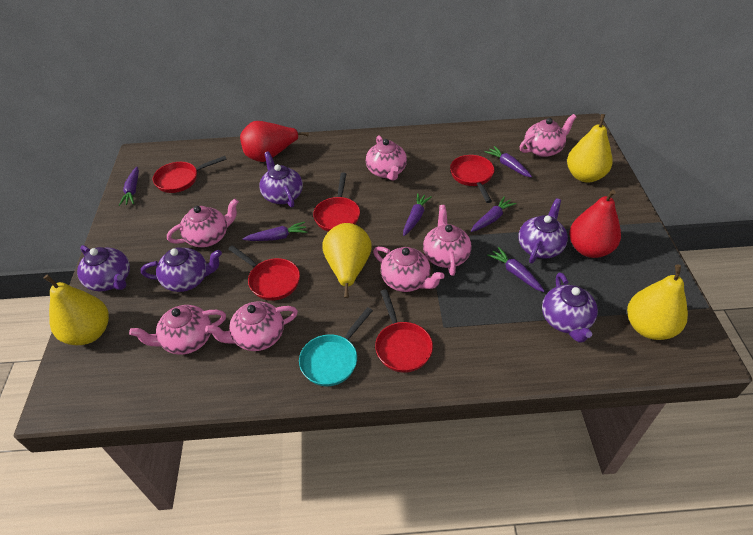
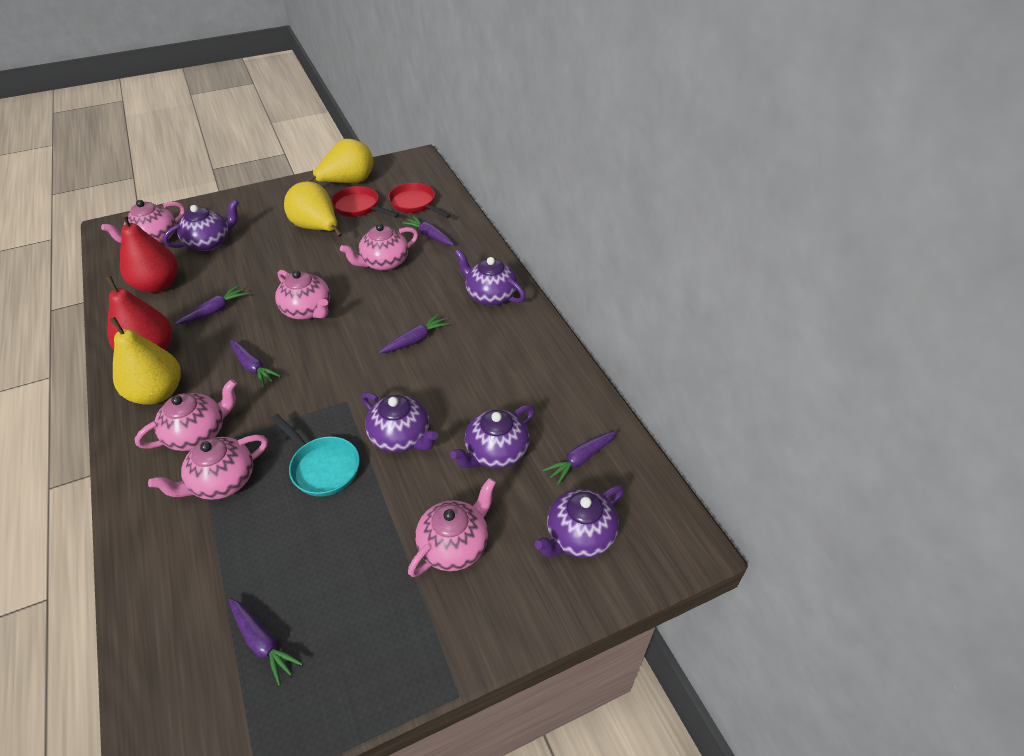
pink teapot: [129,305,226,355] [167,198,239,247] [205,301,298,351] [366,136,407,181] [373,246,445,292] [423,205,472,276] [520,114,576,157] = 7 -> [101,200,185,244] [135,379,237,451] [148,435,268,500] [275,270,330,320] [340,223,418,271] [408,478,496,577] = 6
red pan: [153,156,227,193] [228,245,300,301] [313,172,360,232] [375,289,433,373] [450,155,494,203] = 5 -> [331,186,399,218] [388,183,451,218] = 2
yellow pear: [44,274,109,345] [323,223,372,298] [567,114,613,183] [627,265,688,340] = 4 -> [109,317,181,405] [284,181,342,237] [306,139,373,183] = 3

